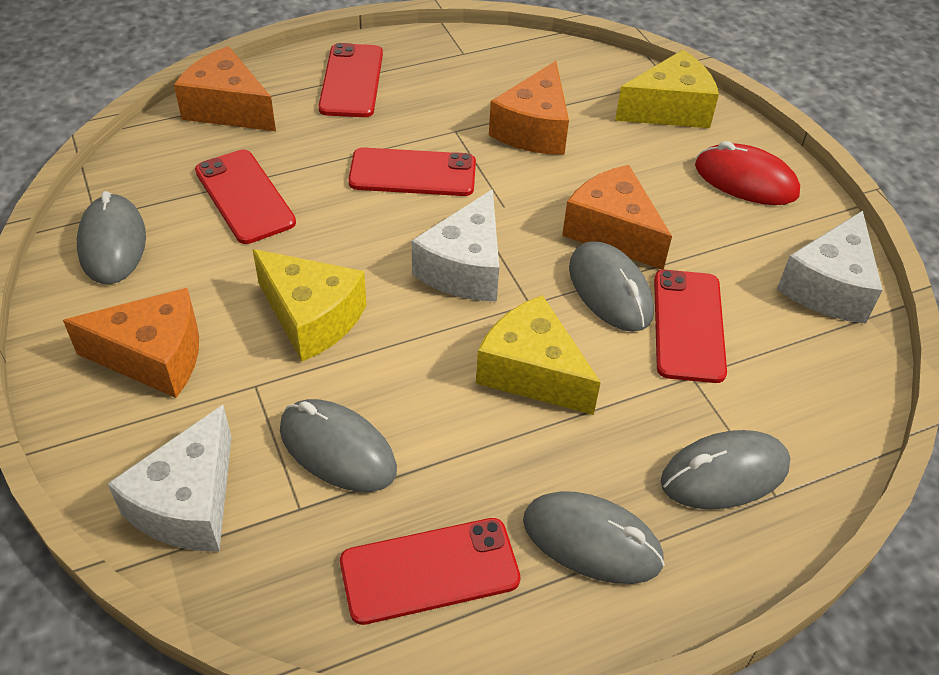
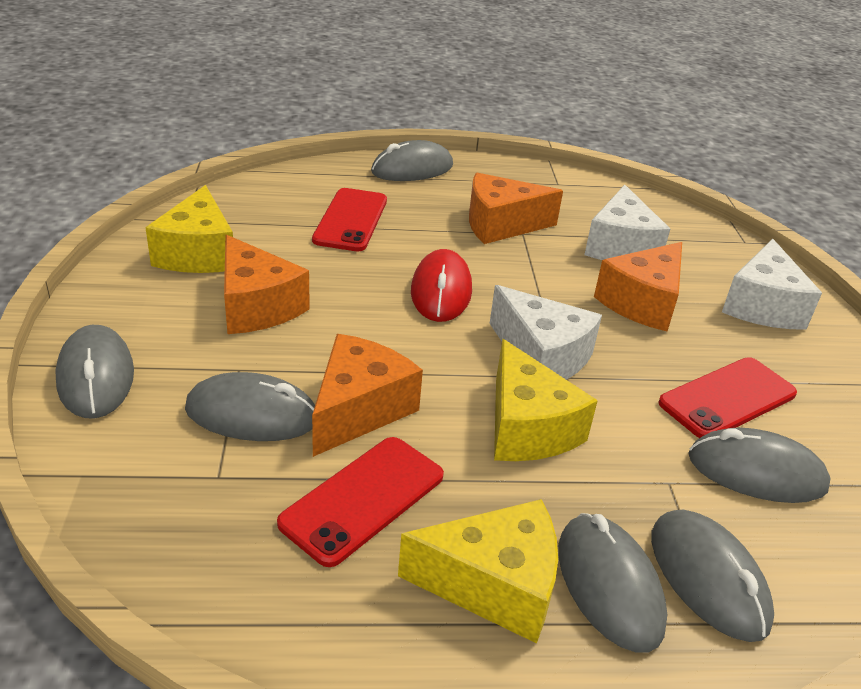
grey mouse: [77,191,146,284] [280,399,397,492] [523,491,665,584] [569,241,654,332] [661,430,791,510] = 5 -> [55,325,134,418] [185,372,315,441] [371,140,453,181] [558,513,667,653] [651,510,774,642] [688,428,831,503] = 6
red phone: [195,150,296,244] [318,43,383,117] [340,518,521,625] [348,147,476,196] [654,270,727,383] = 5 -> [277,437,444,567] [312,188,387,251] [658,357,797,438] = 3

